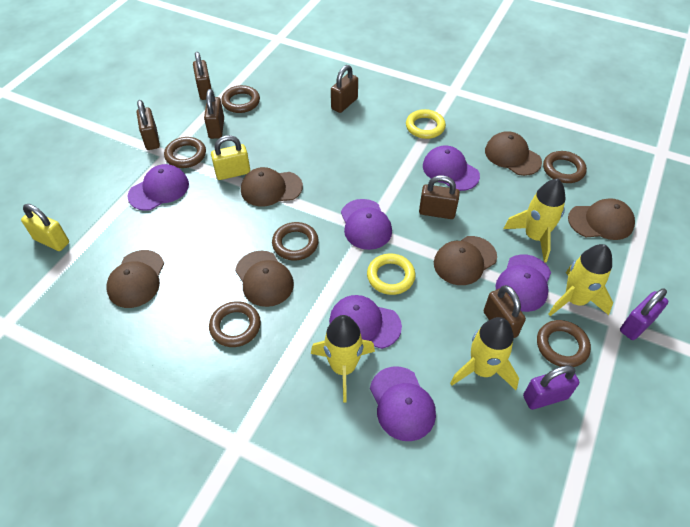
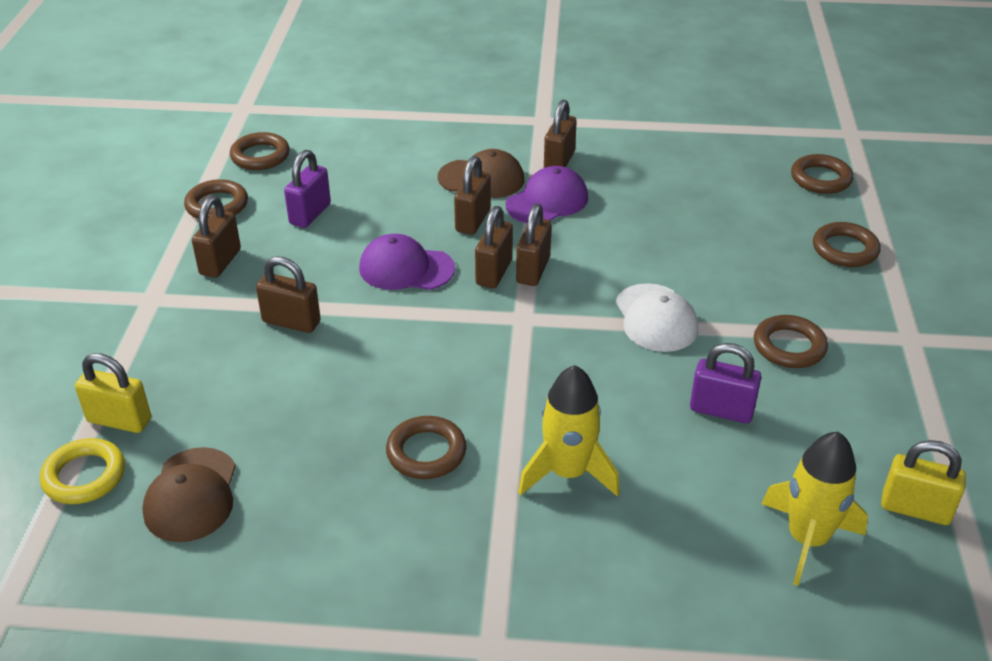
brown cap: [106,250,164,308] [235,251,294,307] [241,167,303,206] [434,236,497,285] [485,131,542,176] [568,198,635,240] = 6 -> [142,447,236,542] [438,149,524,198] = 2
purple cap: [128,164,189,211] [329,295,402,349] [341,199,392,250] [370,366,436,441] [423,145,480,191] [495,254,551,312] = 6 -> [359,234,455,290] [506,166,588,223] = 2
white cap: none = 0 -> [616,283,698,352] = 1
yellow ring: [367,253,415,295] [406,109,446,139] = 2 -> [40,438,125,504] = 1
yellow rocket: [311,315,375,402] [450,317,519,390] [503,179,566,262] [548,244,613,316] = 4 -> [518,365,620,497] [762,432,868,586] = 2

